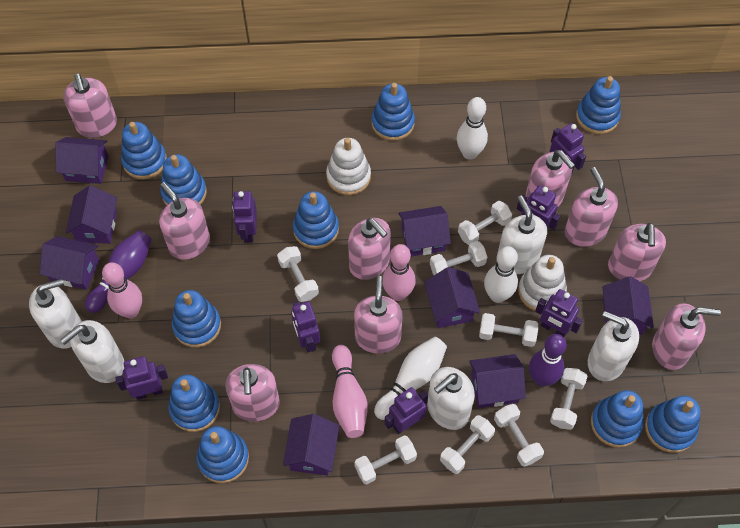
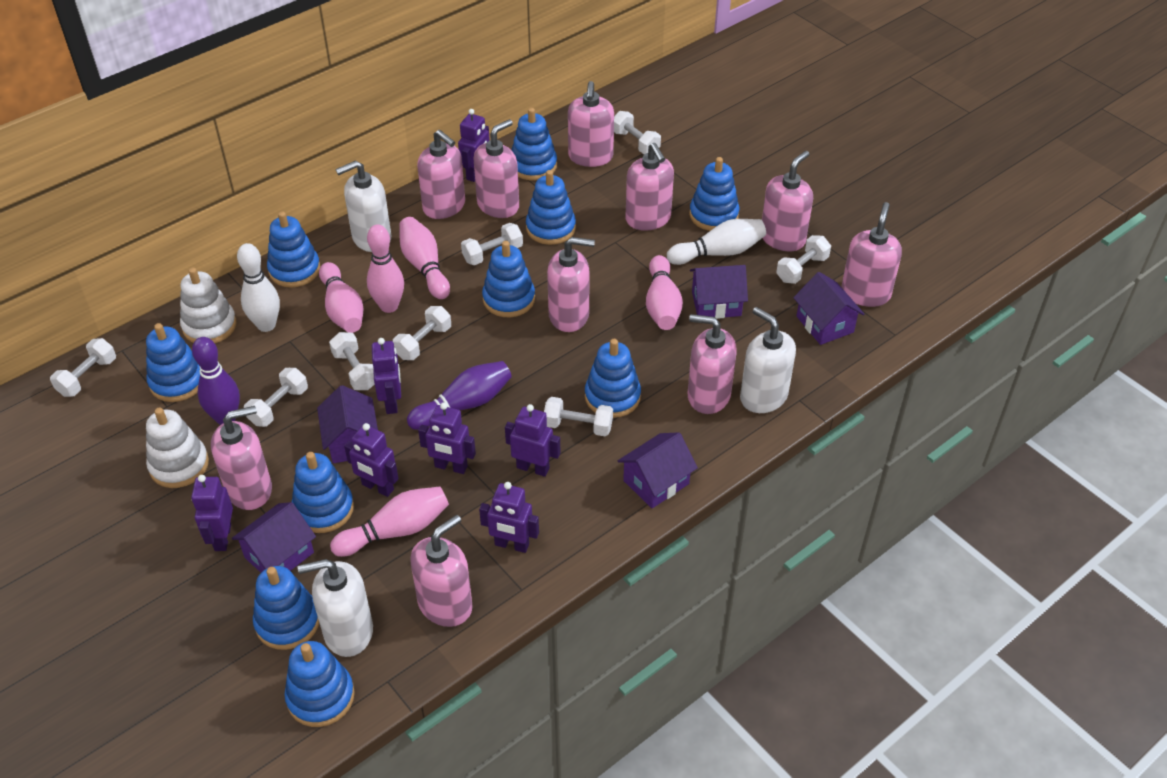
pink bowling pin: [102,262,142,318] [332,345,368,438] [383,244,416,301] = 3 -> [319,262,364,333] [330,486,449,557] [367,224,404,313] [399,217,450,299] [646,255,683,330] = 5
pink soap dispenser: [63,73,117,138] [159,182,210,260] [225,364,280,421] [348,218,391,280] [354,276,403,354] [525,150,575,206] [565,167,618,247] [608,223,666,281] [652,303,721,370] = 9 -> [211,406,272,510] [410,515,473,627] [417,130,465,219] [473,119,519,218] [547,237,595,332] [568,81,614,167] [626,143,674,231] [688,314,737,414] [762,151,813,251] [841,202,902,307] = 10
purple house: [40,236,99,290] [55,137,109,184] [66,185,117,244] [283,414,339,476] [399,206,451,257] [424,267,480,328] [469,354,526,408] [602,276,654,335] = 8 -> [232,502,316,573] [317,385,378,463] [618,432,698,508] [690,265,748,319] [793,272,864,345] = 5
white bowling pin: [374,337,447,420] [457,97,488,160] [484,246,518,303] = 3 -> [237,243,280,332] [667,219,766,265] = 2
white soap dispenser: [29,279,82,348] [60,320,124,383] [427,367,475,430] [497,196,547,274] [588,311,639,381] = 5 -> [297,559,373,657] [335,160,391,252] [740,307,796,413] = 3

